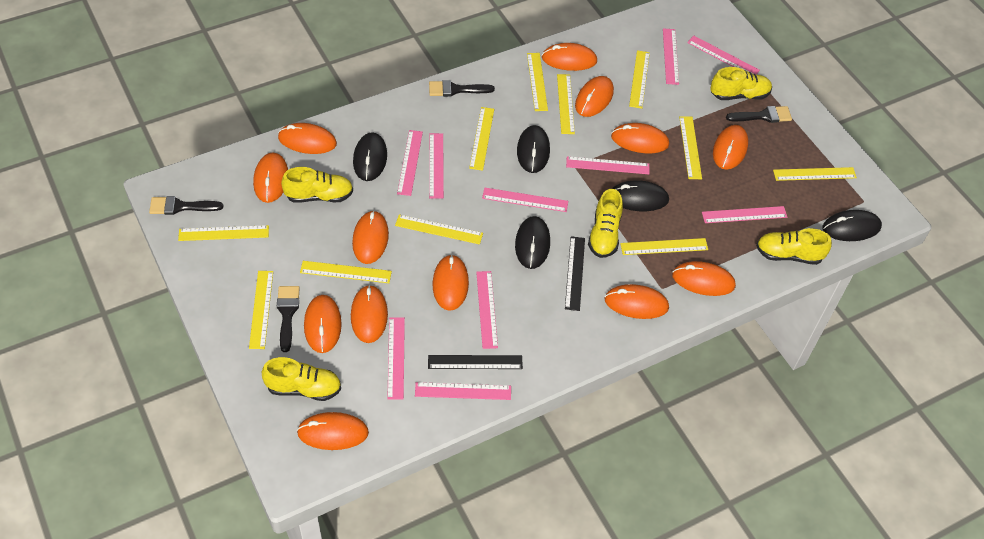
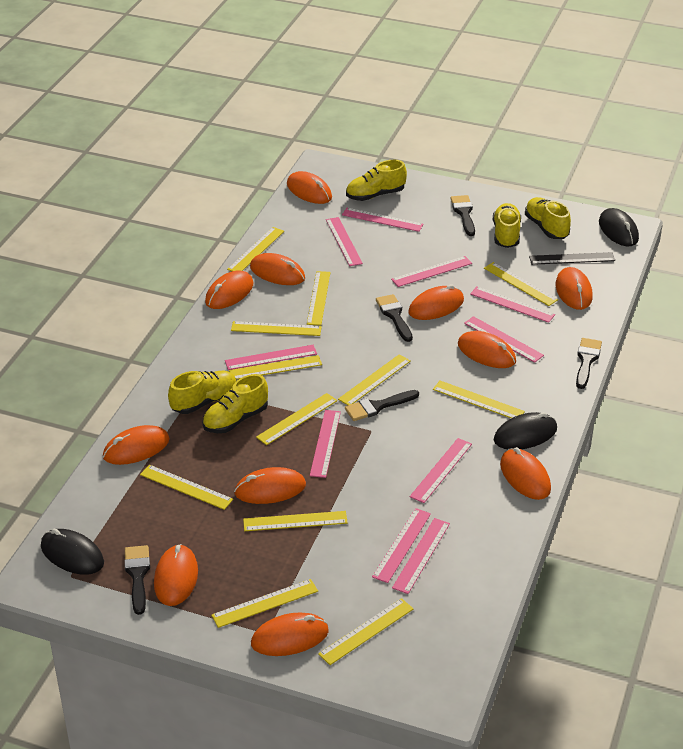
black brush: [149,196,223,215] [277,286,299,352] [429,80,495,97] [726,106,792,123] = 4 -> [124,545,150,615] [345,390,419,421] [376,294,413,342] [450,195,475,236] [576,338,602,389] = 5
black mouse: [353,132,387,181] [515,216,550,269] [517,125,550,173] [612,180,669,211] [822,210,882,241] = 5 -> [41,529,104,575] [494,412,557,449] [599,208,639,246] = 3
black ruler: [428,355,523,369] [565,236,585,311] = 2 -> [529,252,615,265] = 1
orange mouse: [253,153,288,203] [278,123,337,154] [297,412,369,450] [304,295,342,353] [351,285,388,343] [352,210,389,264] [433,254,469,311] [542,43,597,71] [575,76,614,117] [605,284,669,319] [611,123,669,153] [672,261,736,296] [713,125,748,169] = 13 -> [103,425,170,465] [154,544,198,606] [205,271,253,309] [234,467,306,504] [250,253,305,285] [251,613,329,656] [287,171,332,204] [409,284,464,320] [458,331,516,368] [500,447,551,500] [556,267,593,310] = 11
yellow ruler: [178,225,269,241] [249,271,273,349] [300,261,392,283] [395,214,483,245] [469,107,494,171] [527,53,548,111] [557,74,575,134] [620,238,708,255] [629,50,650,109] [679,116,702,179] [773,167,857,181] = 11 -> [140,465,233,510] [211,579,318,628] [227,227,284,271] [229,355,322,380] [231,321,322,336] [243,511,348,531] [256,393,337,445] [307,271,330,326] [318,598,414,665] [338,354,411,405] [433,381,525,418] [484,262,558,306] = 12

